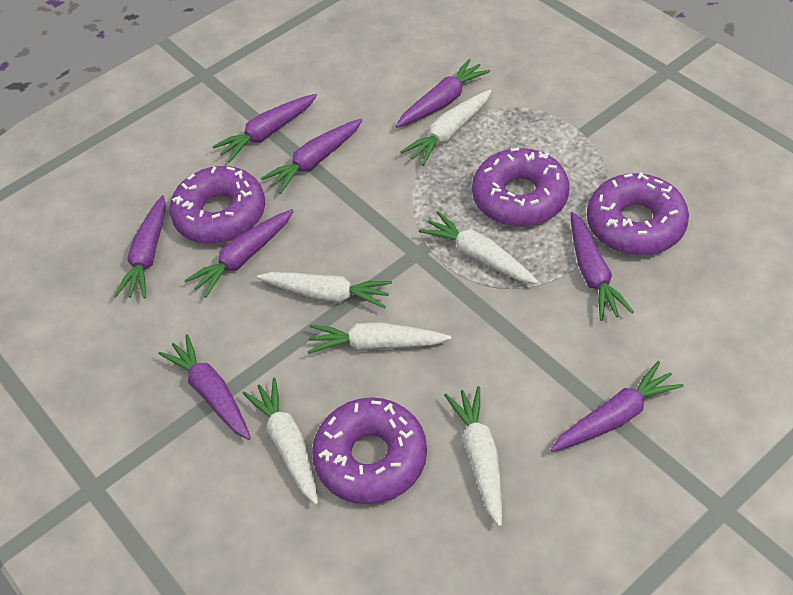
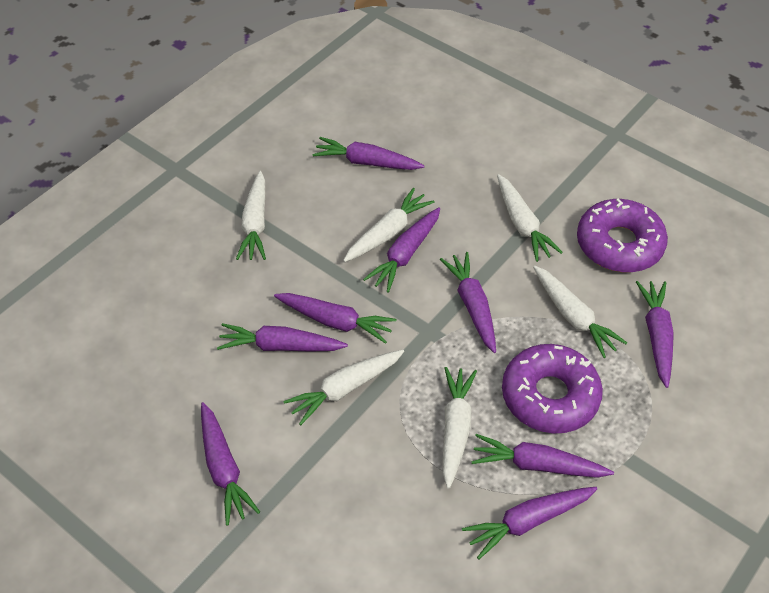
purple carrot: [114,195,166,298] [158,334,251,440] [184,209,293,298] [212,94,317,162] [261,119,362,194] [396,58,490,128] [551,361,684,452] [571,212,634,321] = 8 -> [201,402,260,525] [217,323,348,351] [274,293,396,344] [313,137,425,170] [363,207,440,293] [440,252,496,353] [462,487,597,559] [471,434,614,478] [636,281,674,388] = 9
purple donut: [170,166,265,244] [312,398,427,505] [472,148,569,227] [587,172,689,255] = 4 -> [502,344,603,433] [577,199,668,272] = 2

